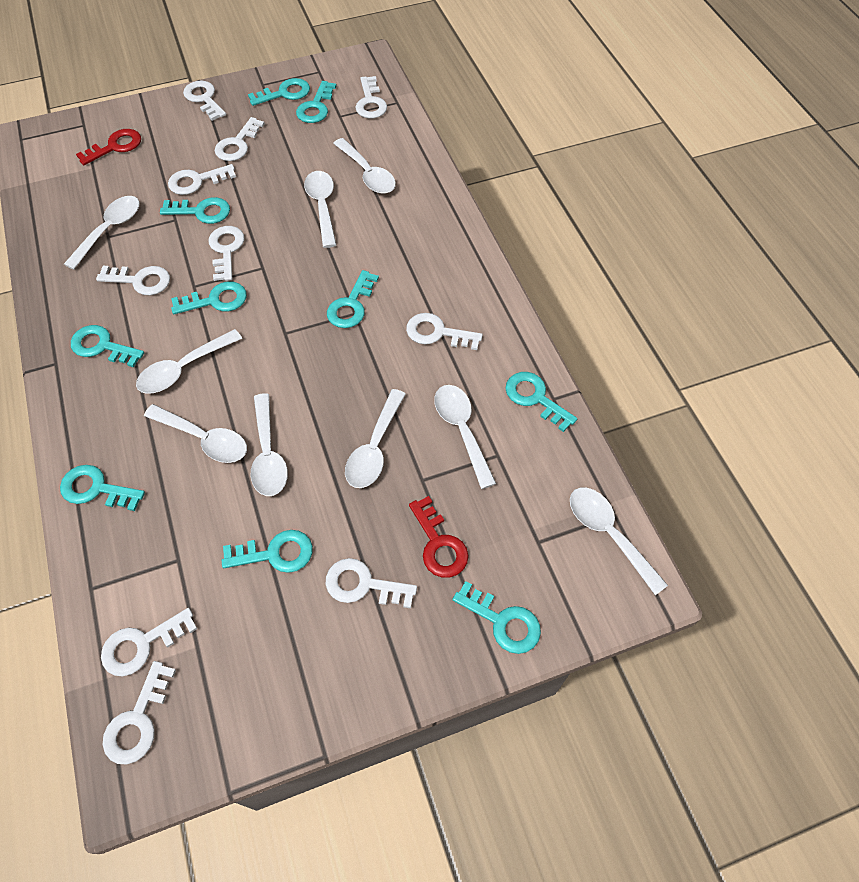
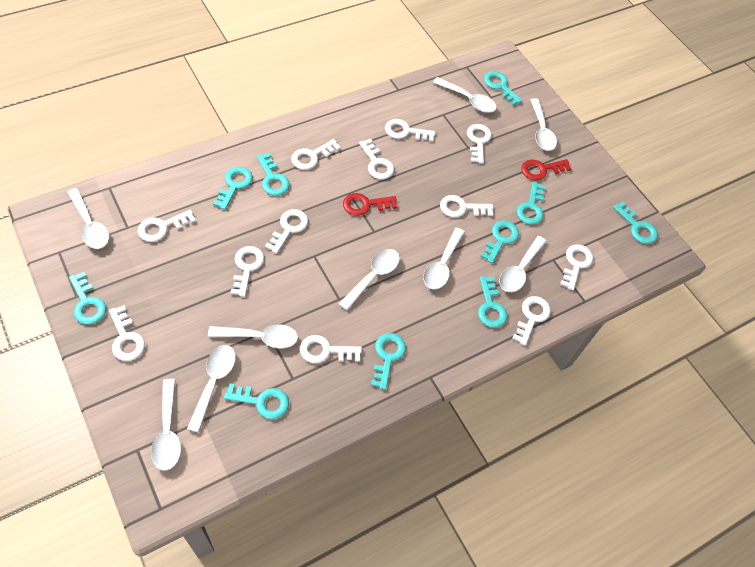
white key: [96,266,170,295] [101,608,197,676] [103,661,176,765] [168,164,236,195] [183,81,226,121] [209,226,245,281] [215,117,265,161] [326,558,417,608] [355,76,387,119] [406,313,483,350] = 10 -> [109,305,145,361] [138,209,196,242] [231,246,264,297] [265,209,308,254] [291,139,341,170] [300,335,362,363] [359,139,394,180] [385,119,435,142] [440,195,493,217] [467,124,492,164] [512,296,551,346] [560,244,593,290] = 12

